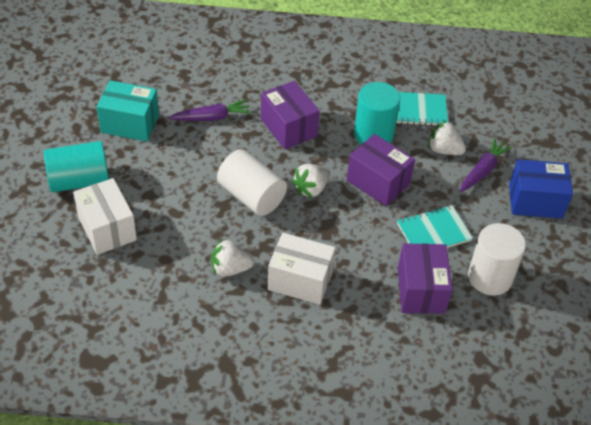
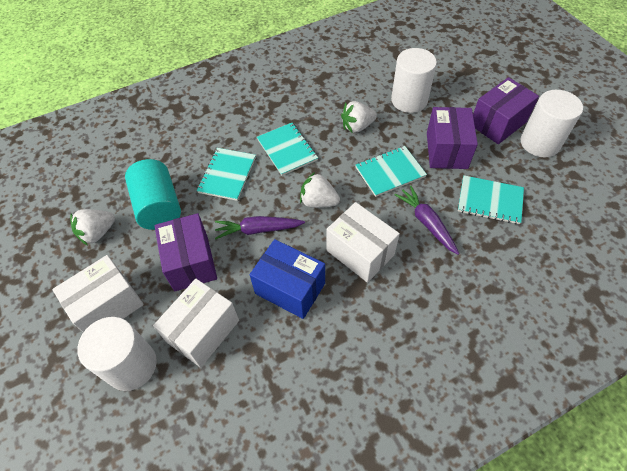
turquoise box: [97,80,159,141] = 1 -> none = 0
turquoise cylinder: [44,141,109,192] [354,82,400,144] = 2 -> [125,159,181,230] = 1
turquoise notebook: [396,92,448,126] [397,205,473,248] = 2 -> [197,148,256,201] [257,123,318,176] [355,146,427,197] [458,175,524,224] = 4
white box: [73,178,137,255] [268,233,336,305] = 2 -> [52,255,144,332] [153,279,239,368] [326,202,400,283] = 3
white cylinder: [217,149,287,216] [468,223,526,296] = 2 -> [77,317,157,391] [391,48,437,113] [520,90,583,157] = 3

